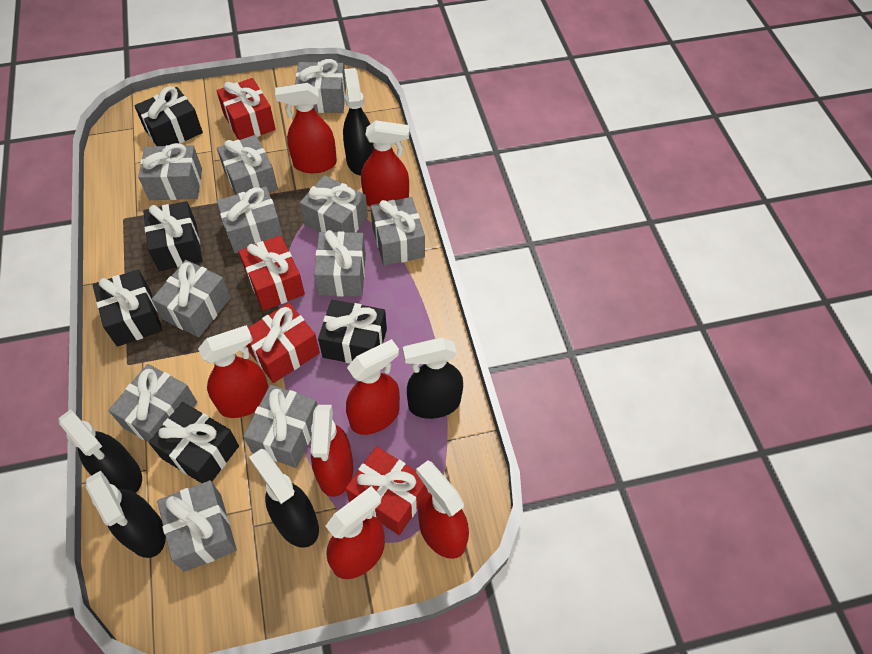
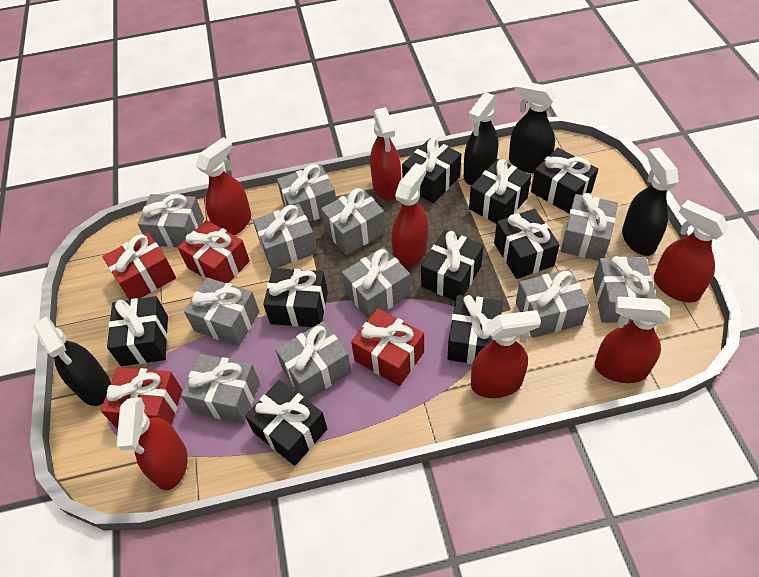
black gift: [93,269,162,347] [134,86,203,146] [143,201,202,271] [149,402,239,483] [318,300,387,364] = 5 -> [107,296,168,366] [245,380,327,466] [263,268,328,327] [402,138,461,203] [421,230,484,301] [447,295,503,364] [469,159,531,224] [494,209,560,279] [531,148,598,213] = 9
black spray bottle: [58,409,142,493] [86,470,166,558] [249,449,319,548] [343,68,374,175] [403,337,463,419] = 5 -> [33,316,111,406] [464,92,498,185] [509,81,556,174] [622,147,679,256] = 4

